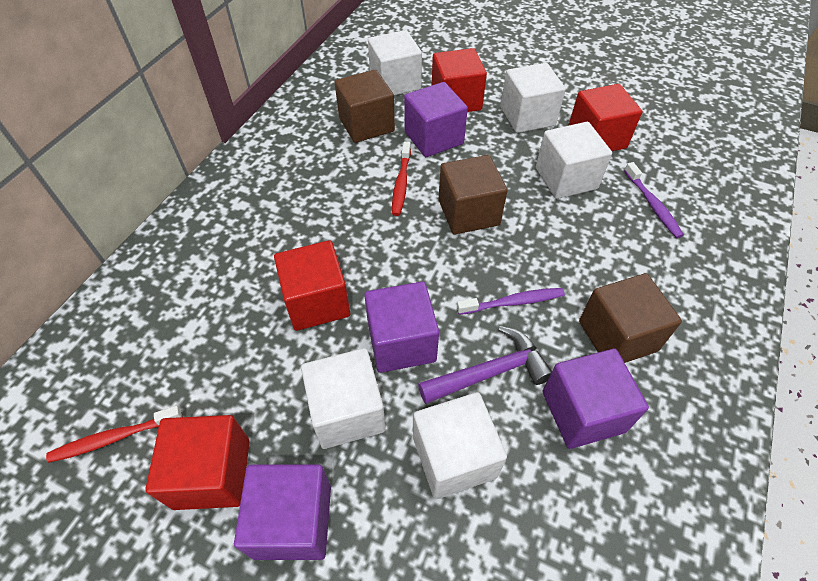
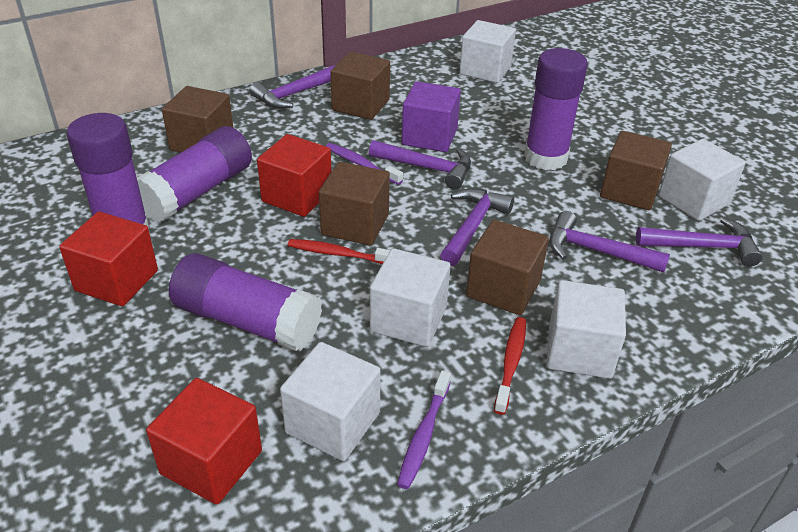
brown cube: [335,70,395,143] [439,155,507,235] [579,273,682,363] = 3 -> [162,86,233,152] [319,162,390,246] [330,52,390,120] [466,220,549,315] [600,131,672,210] = 5
purple cube: [234,465,331,560] [364,282,439,373] [404,82,468,157] [543,349,649,449] = 4 -> [402,81,461,152] = 1
purple glue stick: none = 0 -> [67,113,150,233] [137,126,252,223] [169,253,322,351] [524,48,588,170] = 4
purple hammer: [418,326,552,404] = 1 -> [250,65,335,109] [369,140,471,190] [440,188,514,266] [549,211,670,273] [636,217,762,267] = 5
red cube: [145,415,250,510] [274,240,350,331] [432,48,487,112] [568,84,642,151] = 4 -> [59,212,158,306] [146,378,262,504] [257,134,332,217] = 3

